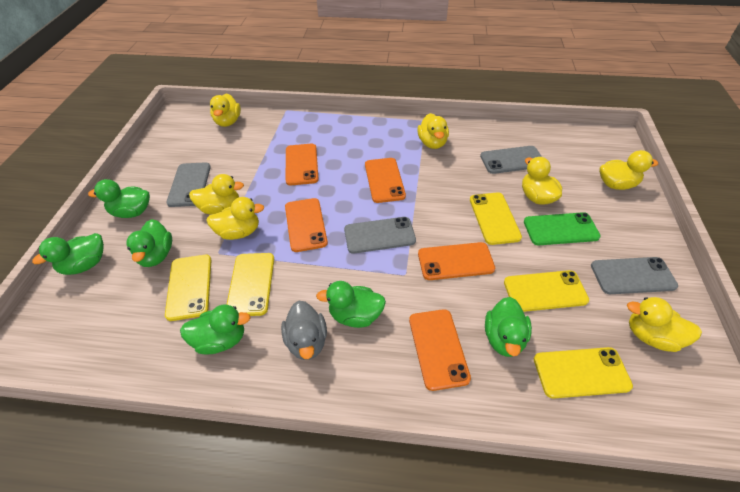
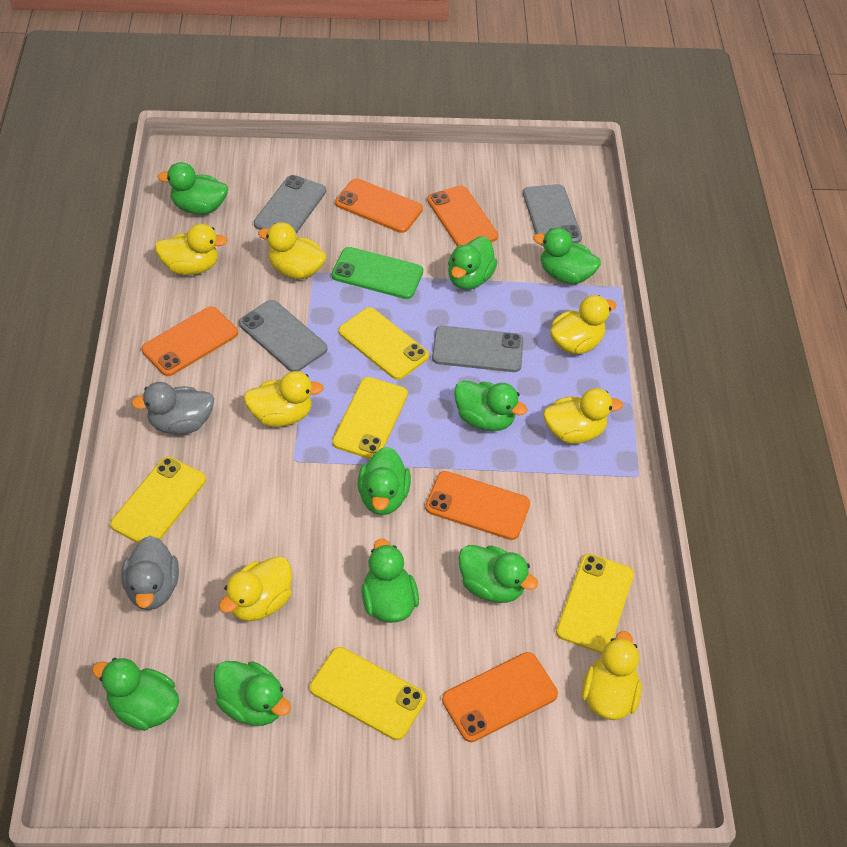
green duck: [32,233,104,275] [88,179,150,218] [126,219,172,267] [180,305,251,354] [316,281,386,328] [485,297,532,357] = 6 -> [92,658,179,731] [158,162,228,214] [214,661,291,726] [357,447,411,515] [361,538,419,623] [448,236,497,290] [454,380,527,431] [458,545,538,603] [533,228,601,284] = 9
grey duck: [281,301,327,360] = 1 -> [122,536,179,610] [131,382,214,434] = 2

